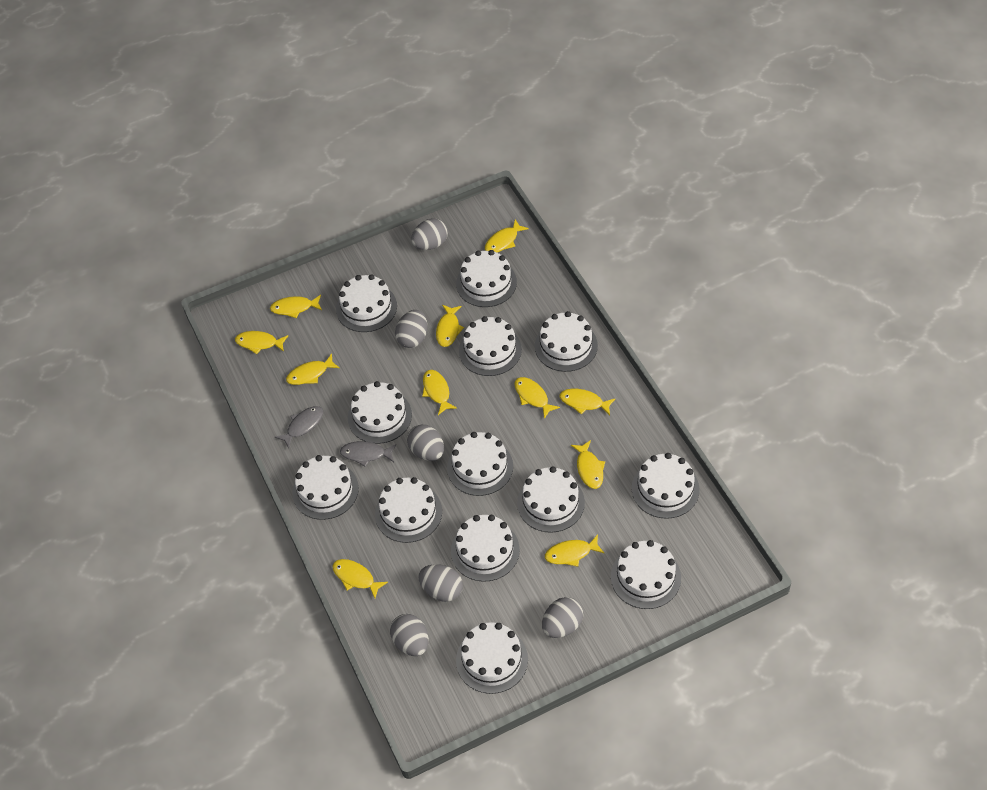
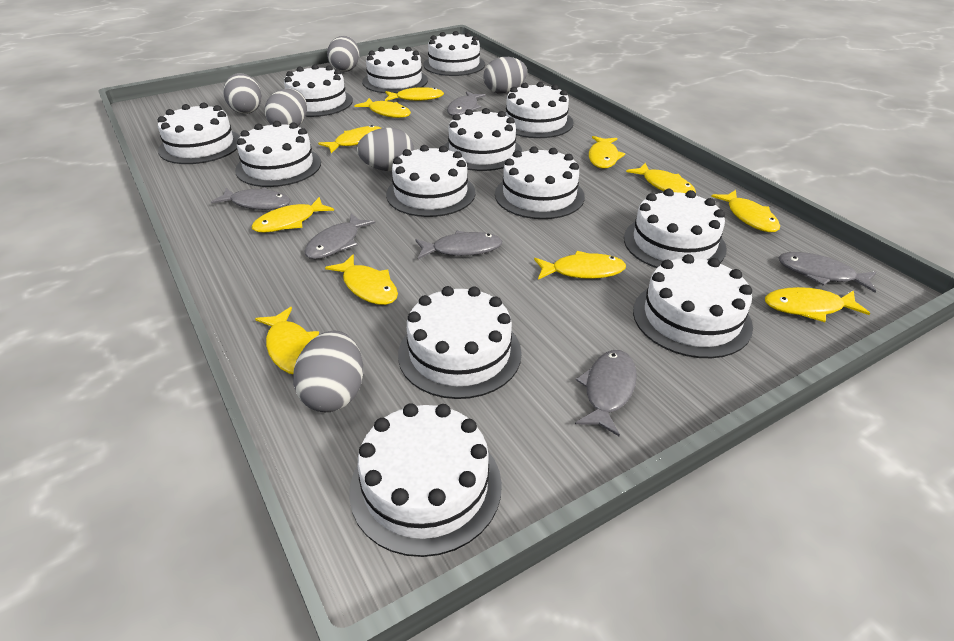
grey fish: [275,406,323,448] [340,441,396,467] = 2 -> [211,187,291,210] [304,214,375,259] [415,231,502,259] [447,91,486,116] [575,350,637,436] [778,252,877,293] = 6

